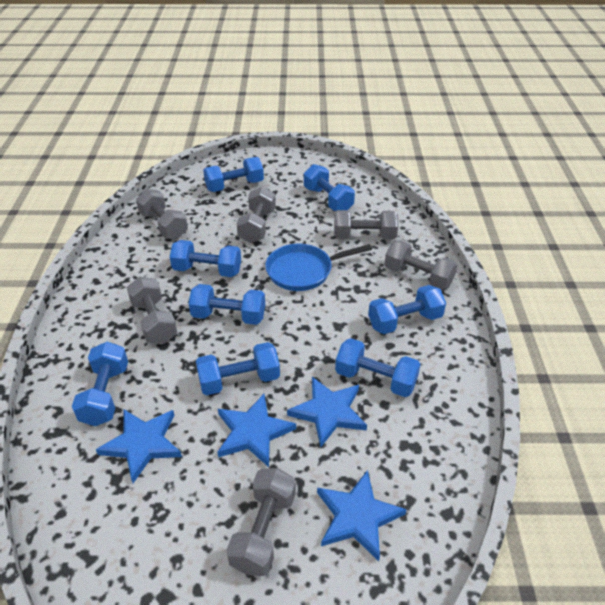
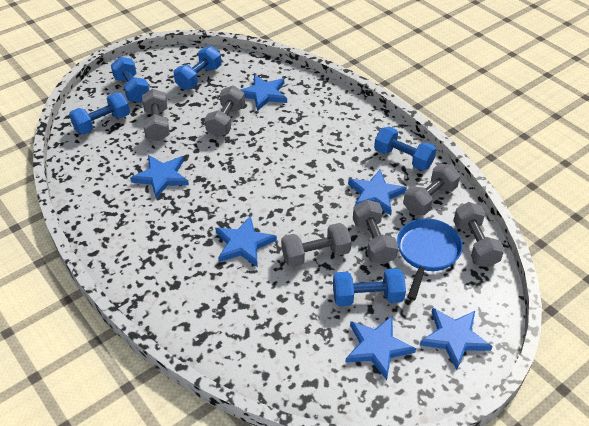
blue dumbbell: [72,342,128,426] [170,240,241,277] [188,284,265,325] [196,342,280,395] [203,157,264,192] [304,164,355,211] [335,338,421,397] [368,285,446,334] = 8 -> [69,93,130,134] [111,57,150,103] [174,46,222,90] [333,268,406,306] [374,126,437,171] = 5
blue star: [96,409,182,483] [217,394,296,467] [287,377,367,447] [317,470,407,561] = 4 -> [130,155,189,199] [215,215,277,267] [240,75,287,111] [345,316,416,380] [348,170,407,215] [420,308,493,370] = 6

